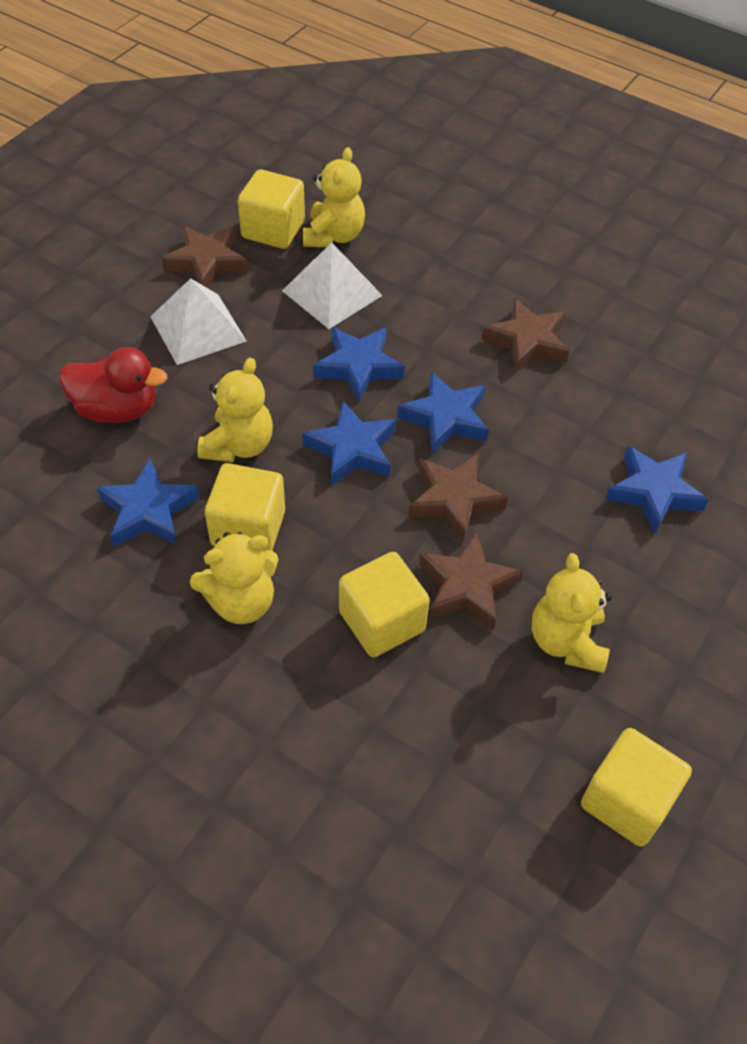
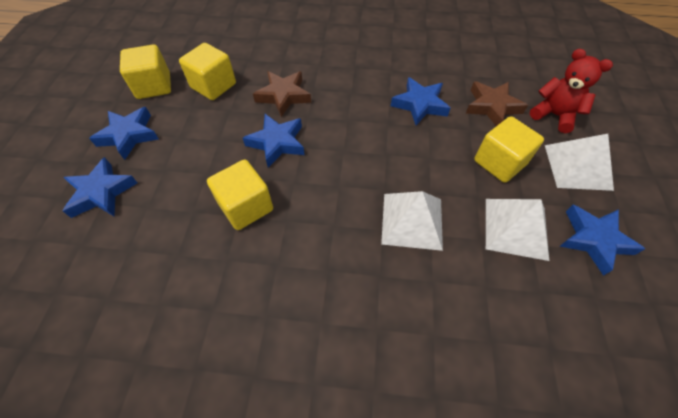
brown star: [162,226,248,288] [408,453,508,543] [419,532,523,630] [481,298,569,373] = 4 -> [253,71,311,117] [465,81,528,126] = 2
red duck: [59,347,168,423] = 1 -> none = 0
red teddy bear: none = 0 -> [530,49,613,133] = 1
white pyramid: [150,278,247,365] [282,243,383,329] = 2 -> [381,191,443,251] [486,199,549,261] [545,134,614,191] = 3
yellow teddy bear: [190,532,279,624] [197,358,273,462] [303,147,365,247] [532,553,612,673] = 4 -> none = 0

